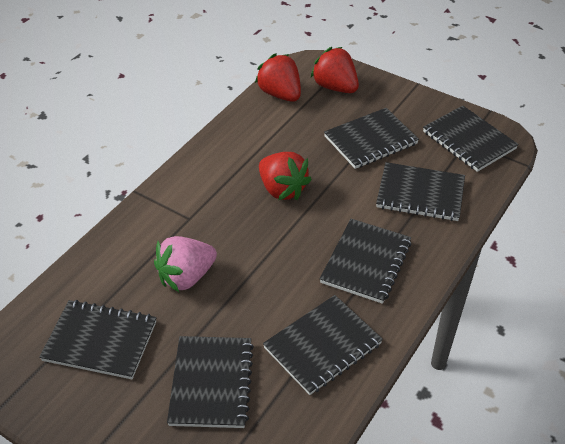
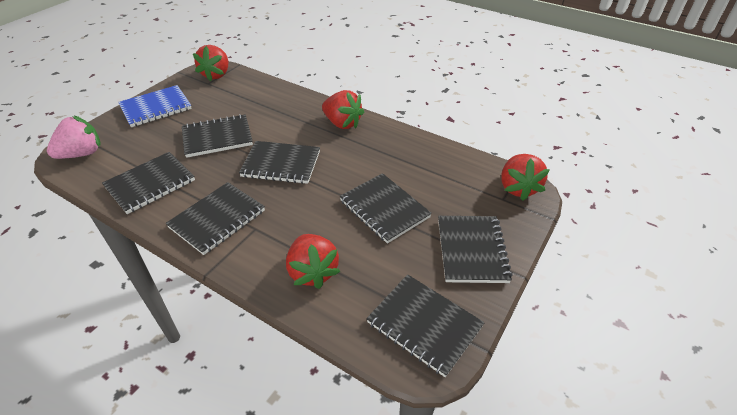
blue notebook: none = 0 -> [118,85,192,127] = 1
red strawberry: [255,53,301,102] [259,152,312,200] [311,47,359,93] = 3 -> [193,45,228,81] [286,234,340,289] [322,90,364,129] [501,154,550,201] = 4

